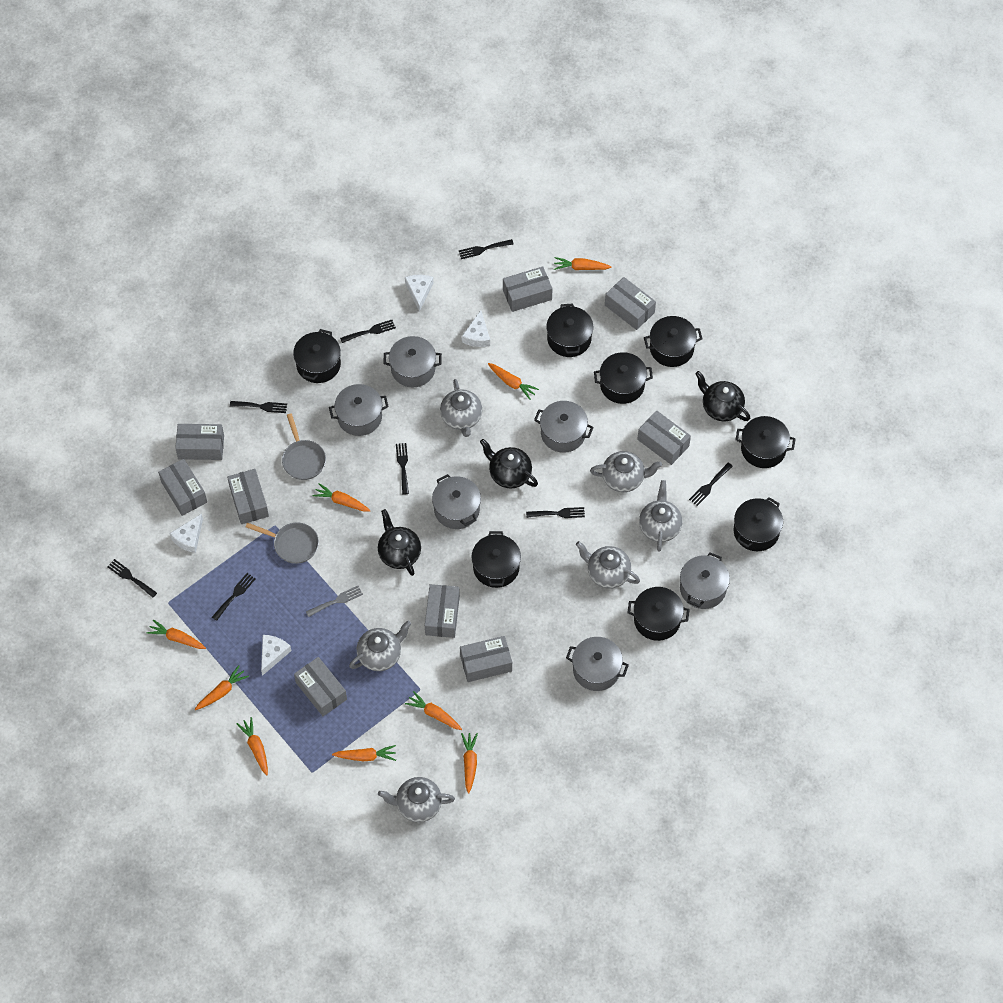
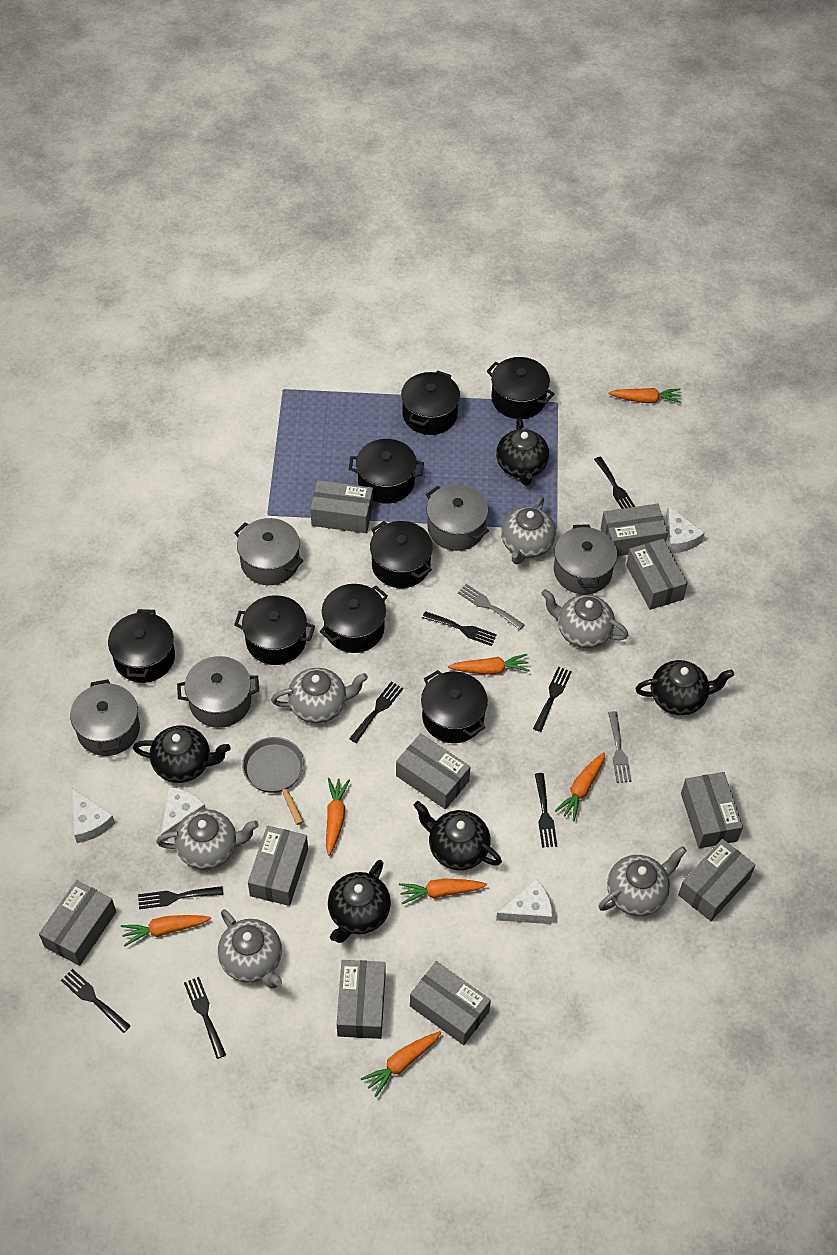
black teapot: [378,509,421,576] [480,439,538,489] [695,371,750,422] = 3 -> [133,725,231,783] [328,860,391,943] [413,801,502,870] [496,417,549,486] [635,660,734,715] = 5
grey box: [158,459,207,516] [175,424,224,460] [227,469,269,524] [294,657,347,716] [425,584,460,638] [460,636,512,682] [503,266,553,312] [605,277,656,330] [637,410,691,465] = 9 -> [39,880,116,966] [248,826,308,906] [310,480,373,533] [337,960,385,1039] [396,733,470,809] [410,961,491,1045] [601,504,668,556] [626,539,688,610] [678,839,755,921] [681,772,743,848] = 10
grey fork: [306,586,363,617] = 1 -> [458,584,525,630] [608,711,632,783] = 2
grey pan: [246,522,319,564] [282,413,326,480] = 2 -> [242,737,304,825] = 1
grey pot: [329,384,389,436] [383,336,442,388] [432,474,481,529] [534,401,594,453] [566,637,629,691] [680,552,730,609] = 6 -> [70,679,140,756] [177,656,259,728] [234,518,304,585] [426,485,489,551] [554,524,617,594] = 5
orange carrot: [146,620,206,649] [195,665,249,710] [237,717,268,775] [312,483,371,512] [332,745,396,761] [405,691,462,730] [461,733,478,794] [488,363,539,400] [554,257,612,270] = 9 -> [121,915,211,946] [326,778,350,856] [361,1031,441,1097] [399,878,487,904] [448,654,530,675] [555,752,605,821] [608,388,681,403] = 7

